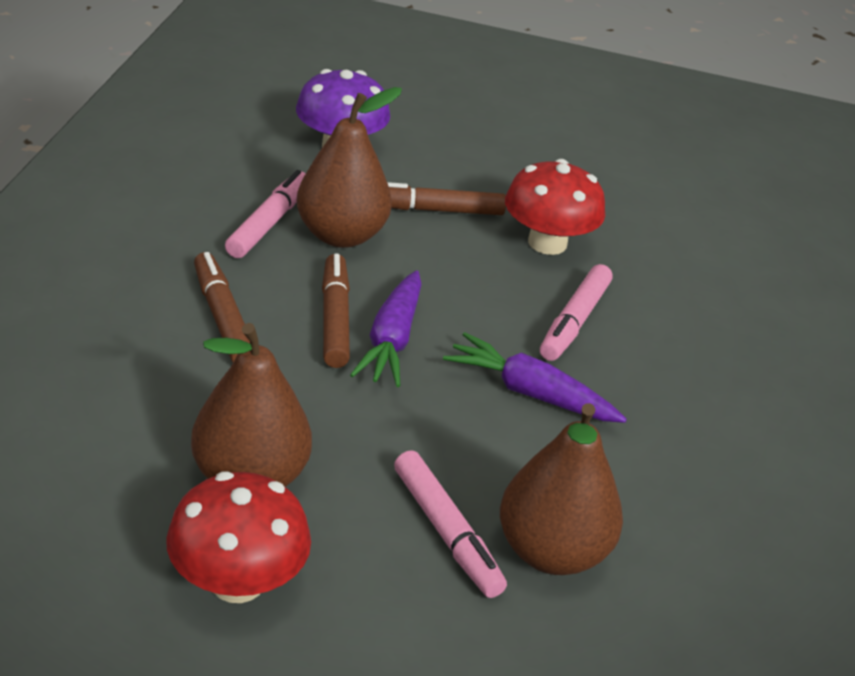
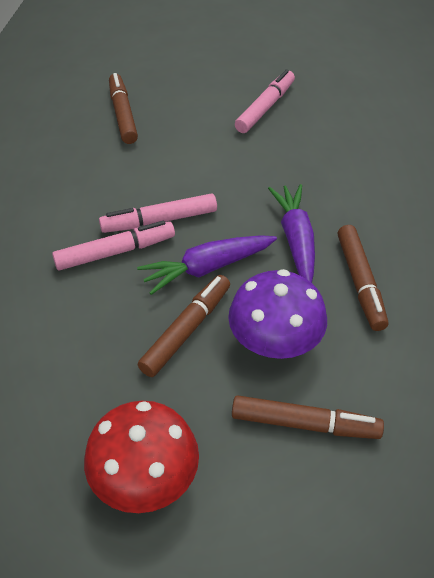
brown marker: [194,252,250,362] [322,253,350,368] [387,182,506,215] = 3 -> [109,73,138,144] [138,275,230,377] [232,395,384,439] [338,225,388,331] = 4
brown pear: [191,323,312,487] [297,87,402,248] [500,403,623,575] = 3 -> none = 0
red mushroom: [166,471,311,603] [505,159,605,255] = 2 -> [84,401,199,513] = 1

